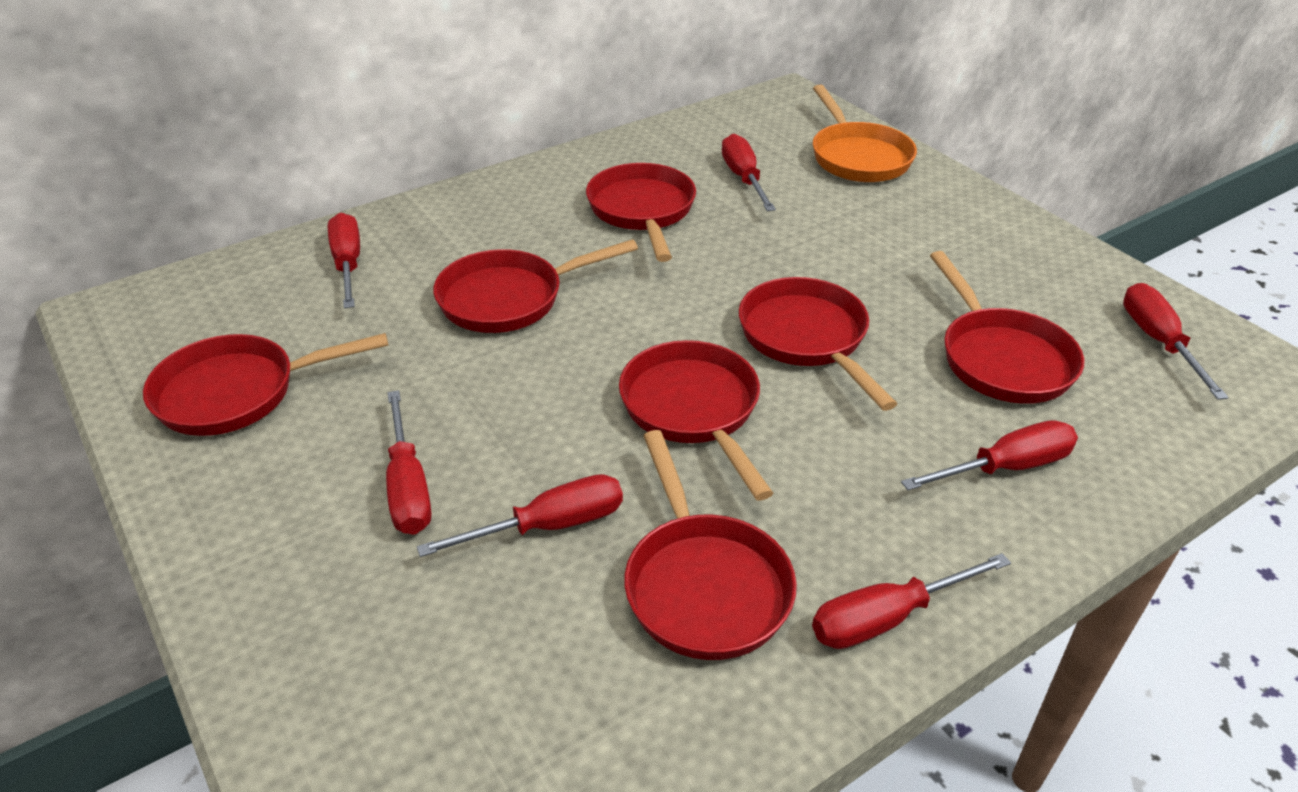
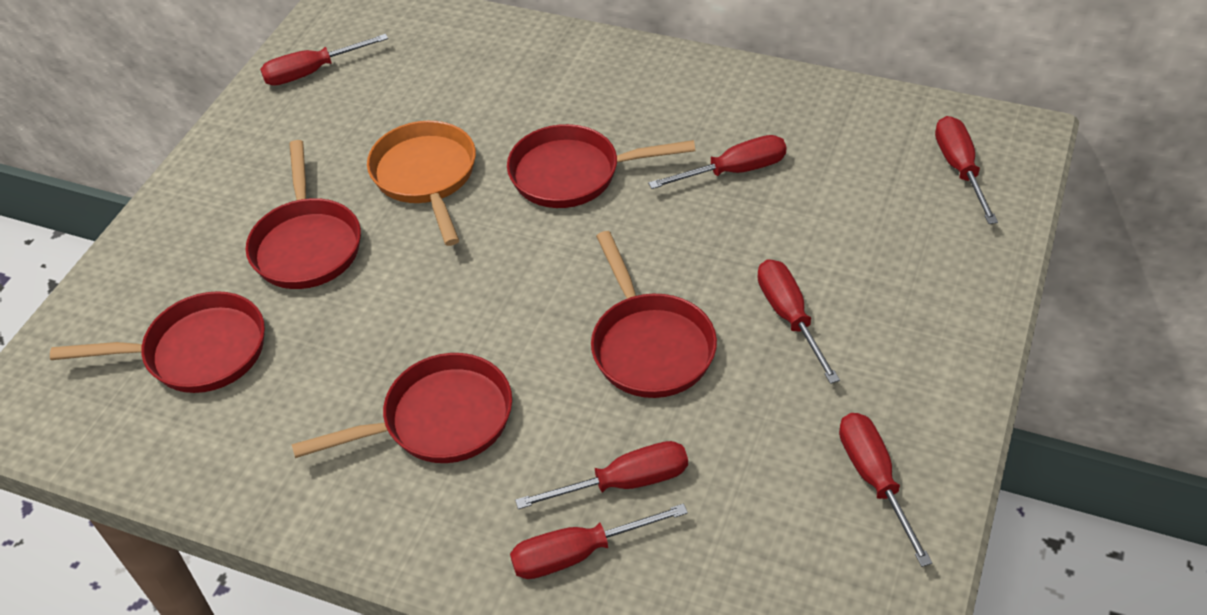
red pan: [143,333,389,436] [433,239,638,333] [586,163,696,262] [619,340,773,501] [624,430,797,660] [739,277,897,411] [930,251,1084,404] = 7 -> [50,291,265,393] [246,140,361,289] [291,353,512,463] [507,124,695,208] [591,231,717,398] = 5

